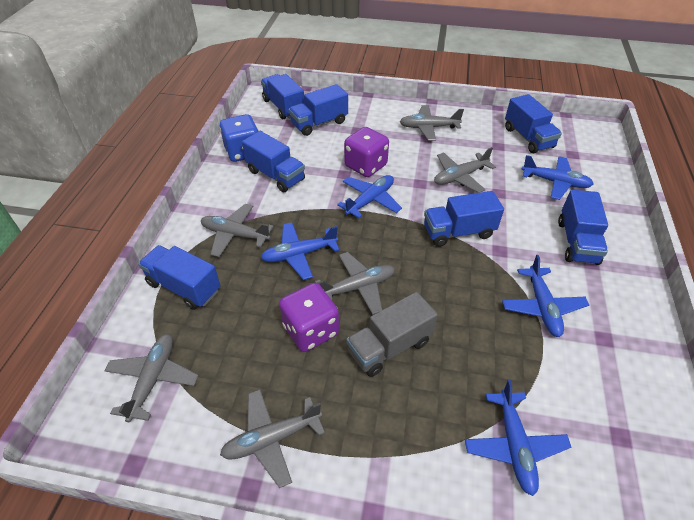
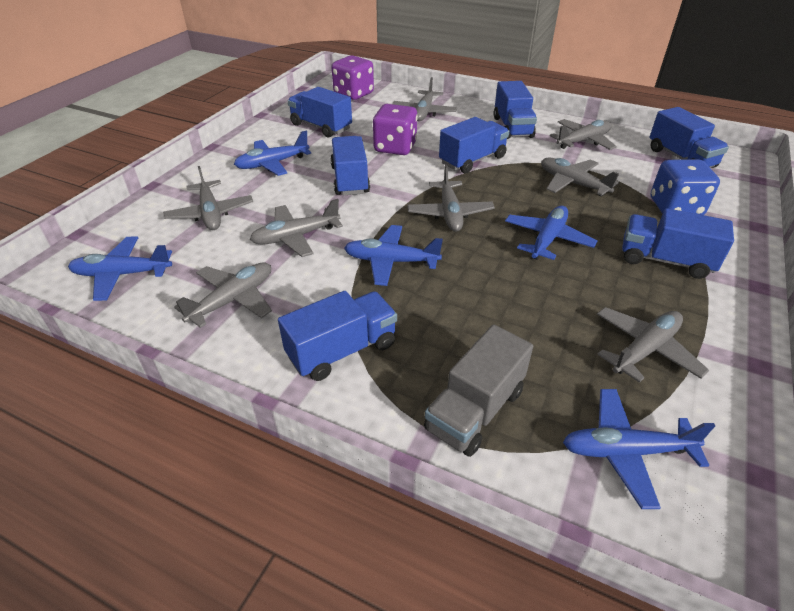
grey plane: [104,334,199,422] [201,204,273,257] [220,389,325,488] [315,252,395,315] [400,105,464,141] [434,147,496,193] = 6 -> [163,166,253,230] [174,262,272,328] [250,199,343,257] [392,77,457,121] [407,165,495,232] [541,158,619,196] [550,119,617,150] [597,307,709,383] = 8

